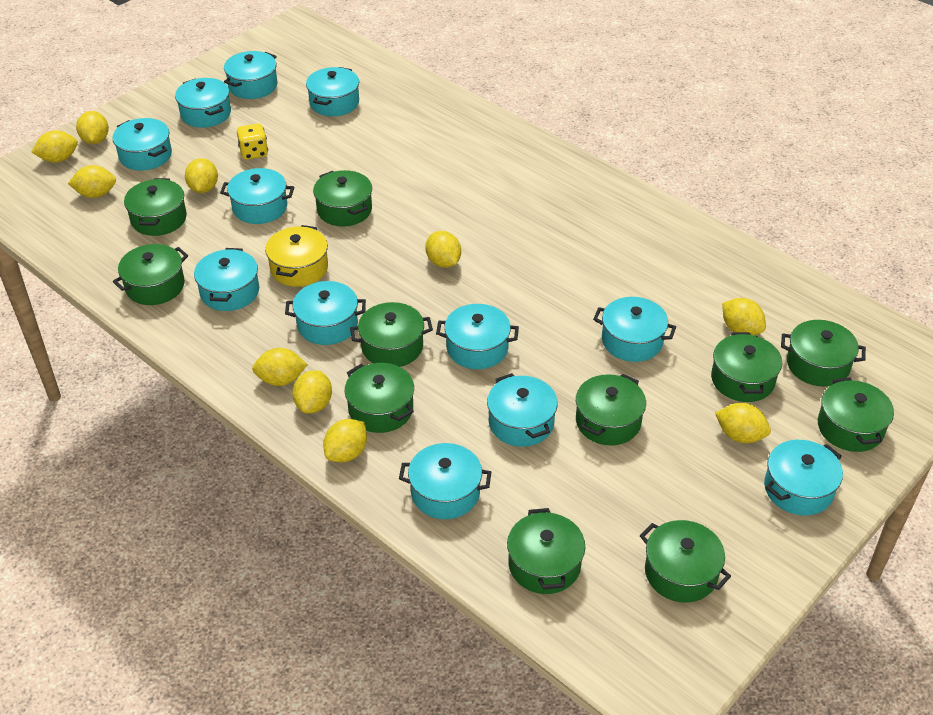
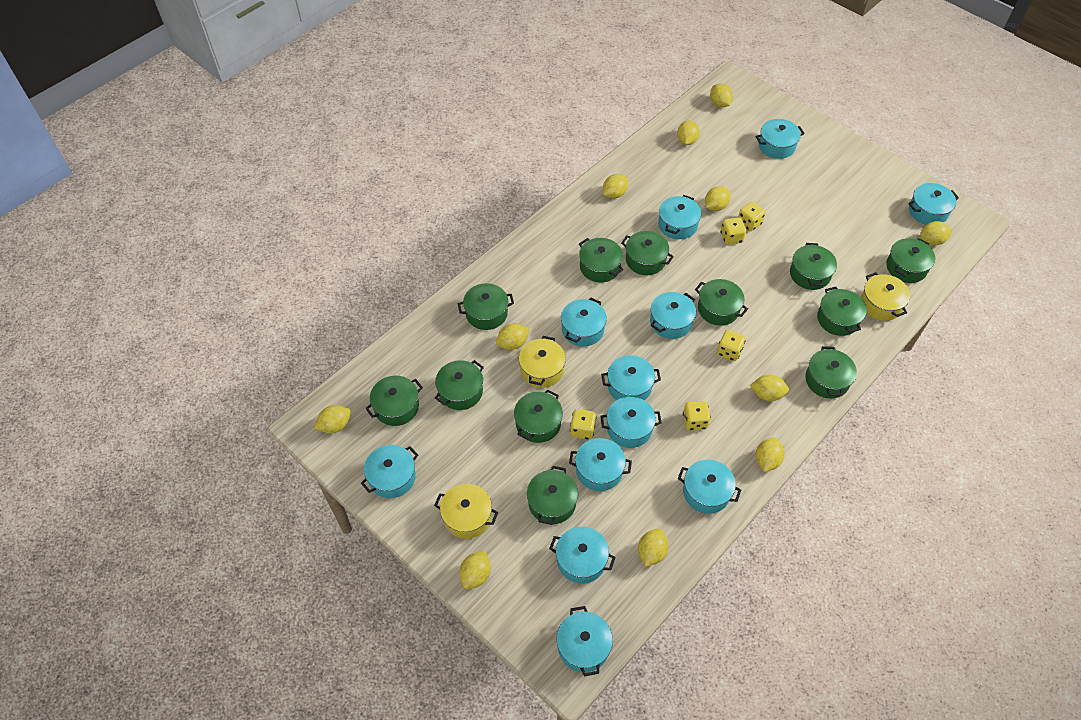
green pot: [113,244,188,305] [124,178,187,236] [313,170,372,227] [345,363,414,433] [350,302,433,367] [507,508,585,594] [576,373,646,446] [640,520,731,603] [711,332,782,402] [781,320,866,387] [818,377,894,452] = 11 -> [365,376,423,426] [435,360,484,410] [458,283,514,330] [514,390,563,443] [527,466,578,525] [579,238,623,283] [621,231,674,275] [695,279,748,326] [790,243,837,290] [805,346,857,398] [817,287,867,336] [886,238,935,283] = 12
yellow dice: [237,123,268,160] = 1 -> [570,409,596,440] [683,401,711,430] [717,330,745,361] [720,217,746,245] [738,202,765,231] = 5
yellow lemon: [32,130,78,163] [68,165,116,198] [76,111,109,144] [185,158,218,193] [252,348,308,386] [292,370,332,414] [323,419,367,462] [425,231,461,268] [715,403,771,443] [722,298,766,335] = 10 -> [314,405,351,433] [459,551,491,589] [496,323,529,350] [603,174,628,198] [638,529,668,567] [677,120,700,145] [705,186,730,211] [710,84,733,107] [750,375,789,401] [756,438,785,472] [920,221,953,246] = 11
yellow pot: [265,225,328,287] = 1 -> [434,484,498,539] [519,336,566,388] [861,272,910,321] = 3

